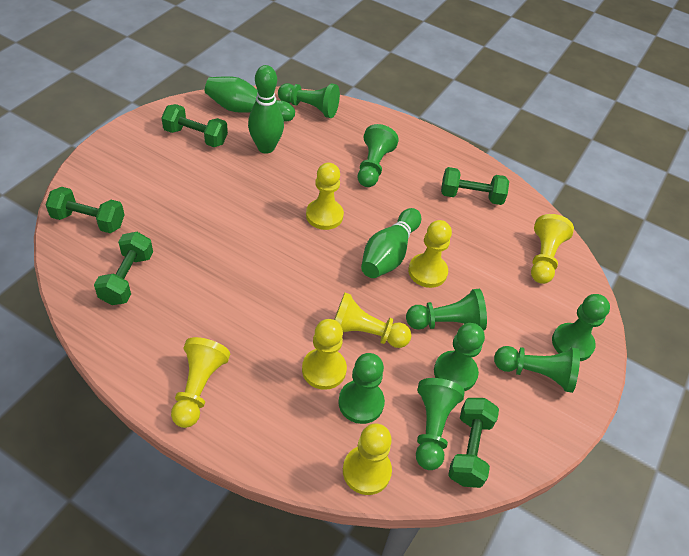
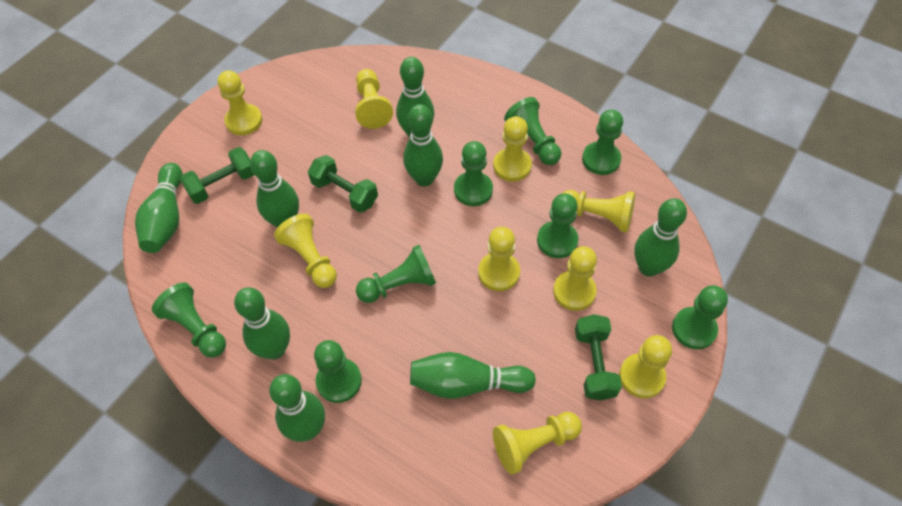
green bowling pin: [205,76,295,122] [248,65,284,153] [361,208,421,278] = 3 -> [135,163,183,253] [234,287,290,359] [250,150,299,228] [269,374,325,442] [396,57,434,138] [403,104,443,187] [410,352,536,399] [634,198,687,277] = 8
green dumbbell: [45,187,125,233] [94,232,153,305] [161,104,228,147] [441,167,509,205] [448,398,499,488] = 5 -> [180,147,254,204] [308,155,378,213] [575,314,622,400] = 3
yellow pawn: [171,337,230,428] [302,319,347,390] [306,163,344,230] [334,292,412,348] [343,423,392,495] [408,220,452,288] [531,214,574,284] = 7 -> [217,70,262,135] [274,213,337,288] [355,69,393,129] [478,227,520,291] [493,116,532,182] [493,412,582,475] [553,246,597,311] [562,190,635,233] [619,335,672,398] = 9

